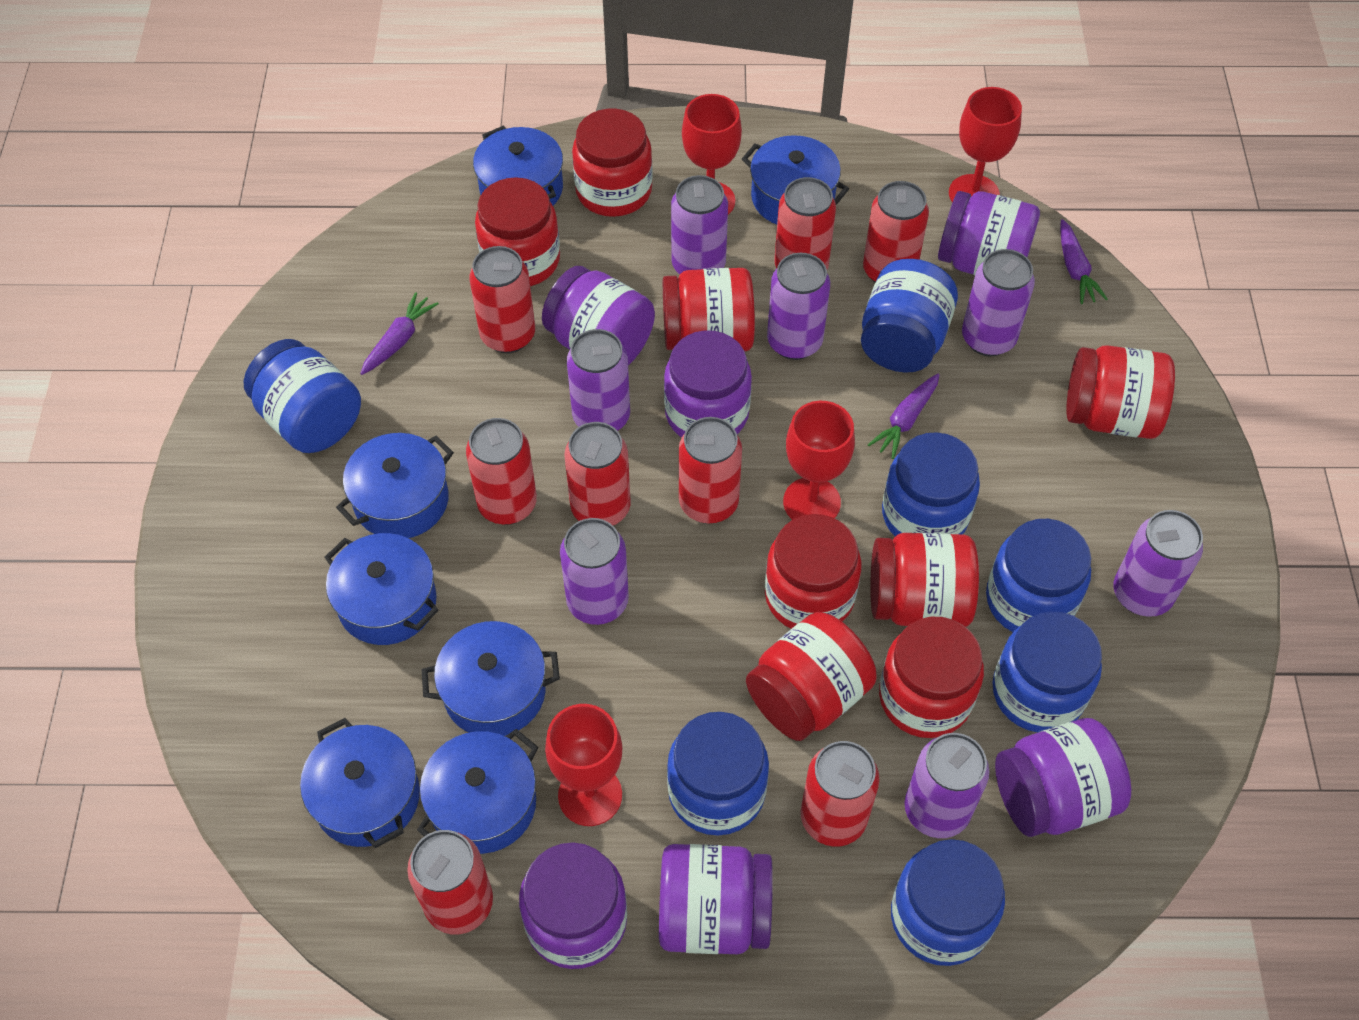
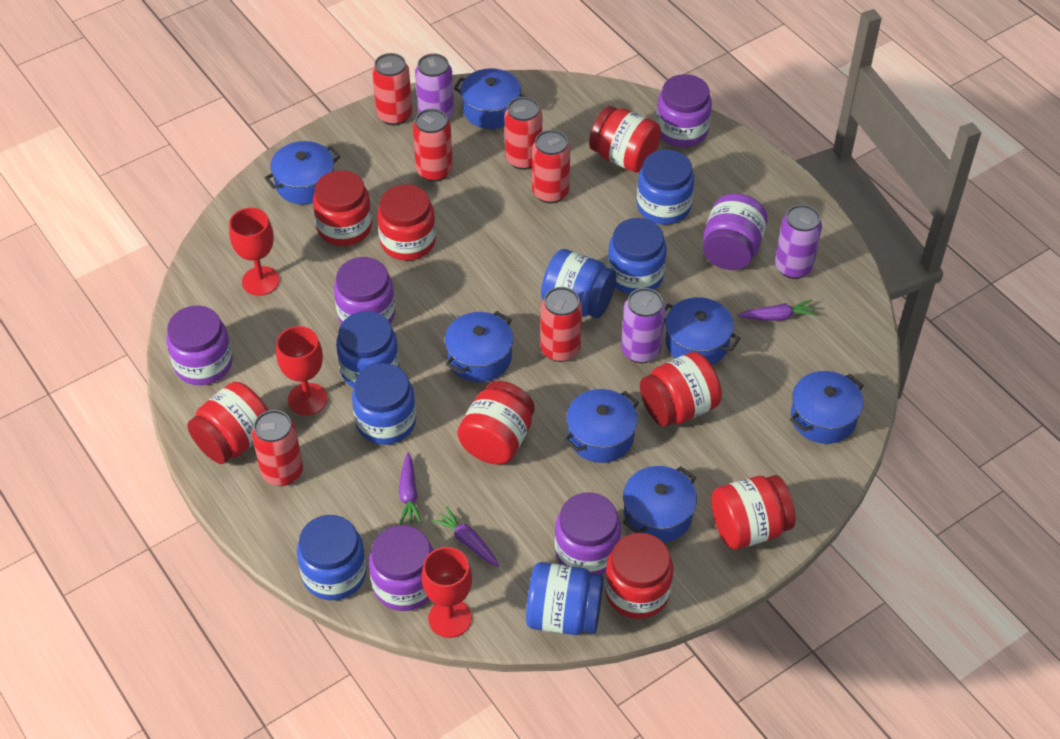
purple can: [560,518,629,625] [567,329,630,431] [671,175,728,274] [767,253,830,360] [905,733,990,838] [962,249,1035,356] [1114,510,1203,617] = 7 -> [415,53,454,121] [621,288,665,363] [775,204,822,279] = 3
red can: [407,830,493,934] [466,418,537,525] [470,246,535,353] [565,422,630,525] [679,417,742,524] [774,177,836,269] [801,741,879,846] [863,181,929,283] = 8 -> [252,410,303,486] [372,53,412,125] [413,109,453,182] [505,97,542,170] [532,130,571,203] [540,287,582,362] = 6
red goblet: [545,704,622,826] [682,94,742,214] [783,401,855,520] [949,87,1022,203] = 4 -> [229,208,280,296] [276,326,328,416] [421,547,472,638] = 3

